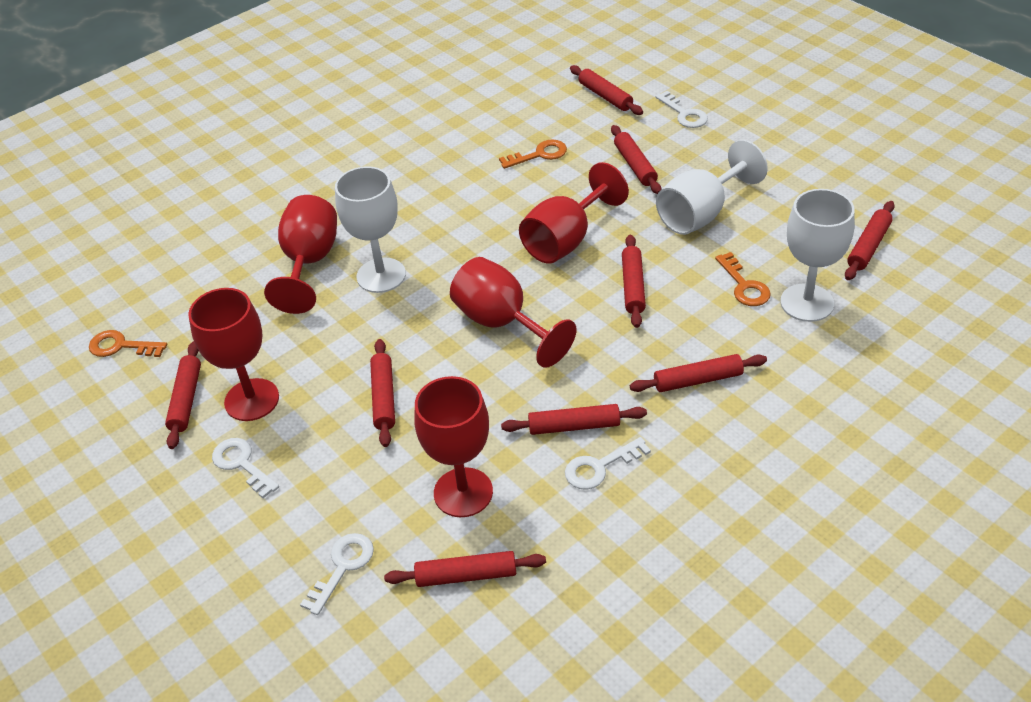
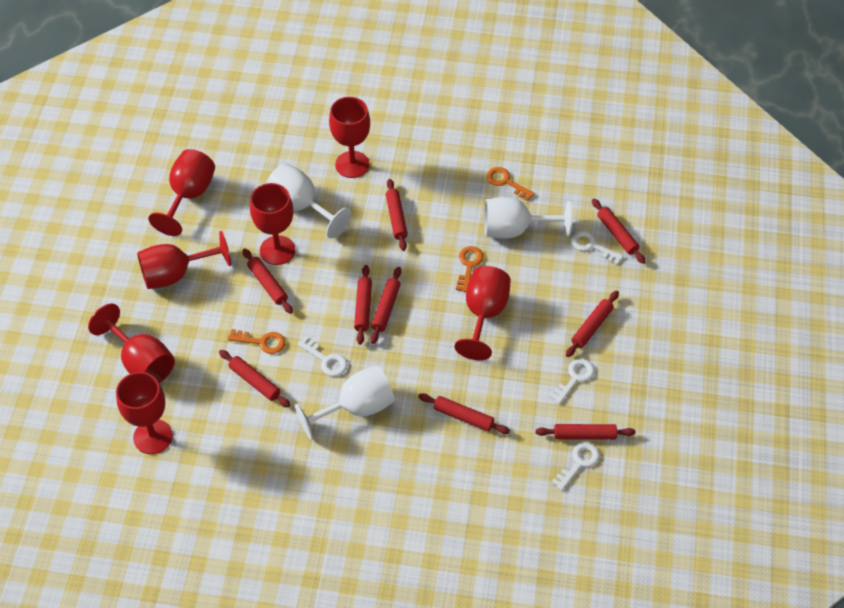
red goblet: [188,288,279,421] [264,195,337,314] [414,376,493,517] [450,257,576,368] [519,162,629,264] = 5 -> [88,303,175,383] [116,372,173,454] [137,231,231,289] [149,149,215,236] [250,183,295,265] [329,97,370,178] [455,266,511,360] = 7

